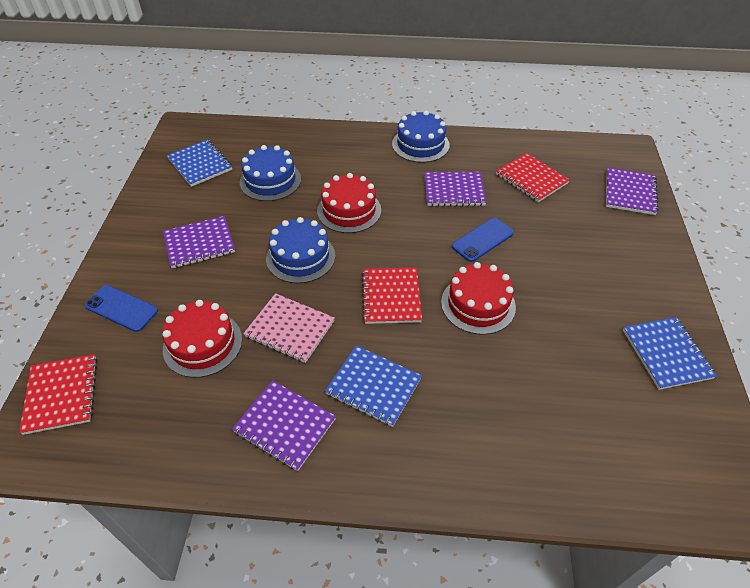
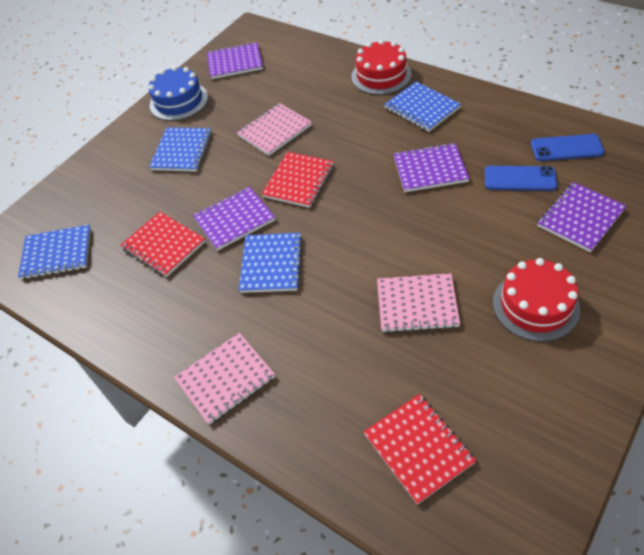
blue cake: [240,145,301,201] [266,217,335,283] [392,111,450,163] = 3 -> [148,66,208,121] = 1
blue notebook: [167,140,232,187] [325,345,422,427] [623,317,717,390] = 3 -> [18,225,91,280] [149,127,212,172] [239,233,303,293] [384,81,461,132] = 4
pink notebook: [243,293,335,363] = 1 -> [174,333,275,425] [237,103,312,156] [377,273,460,333] = 3
red cake: [162,300,242,378] [317,173,381,233] [441,262,516,335] = 3 -> [351,39,412,95] [493,258,580,341] = 2

